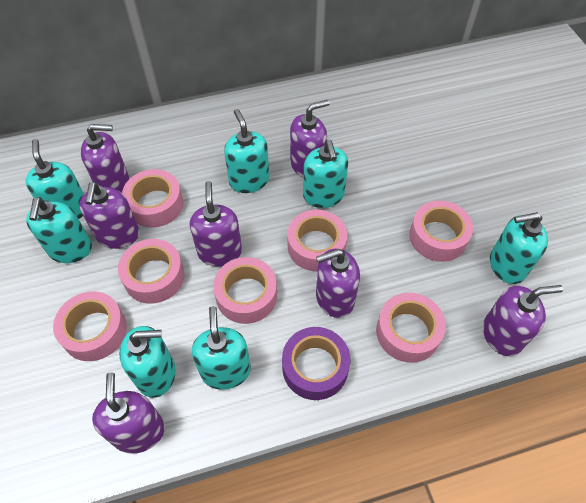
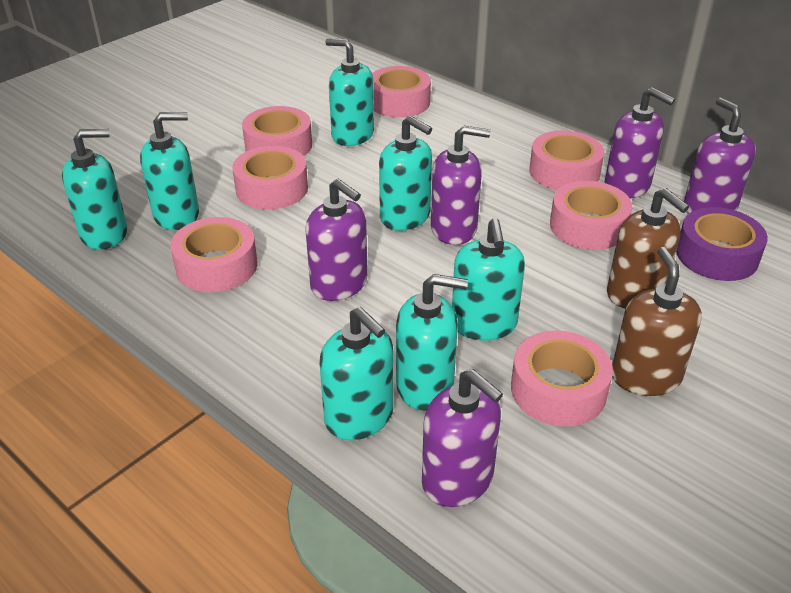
brown soap dispenser: none = 0 -> [607,188,689,309] [612,247,702,396] = 2
purple soap dispenser: [79,182,139,249] [80,124,129,193] [92,372,165,454] [190,181,242,266] [290,100,330,178] [316,249,360,318] [483,285,563,356] = 7 -> [305,179,368,301] [422,369,503,507] [431,126,491,245] [605,87,675,199] [684,97,756,214] = 5

